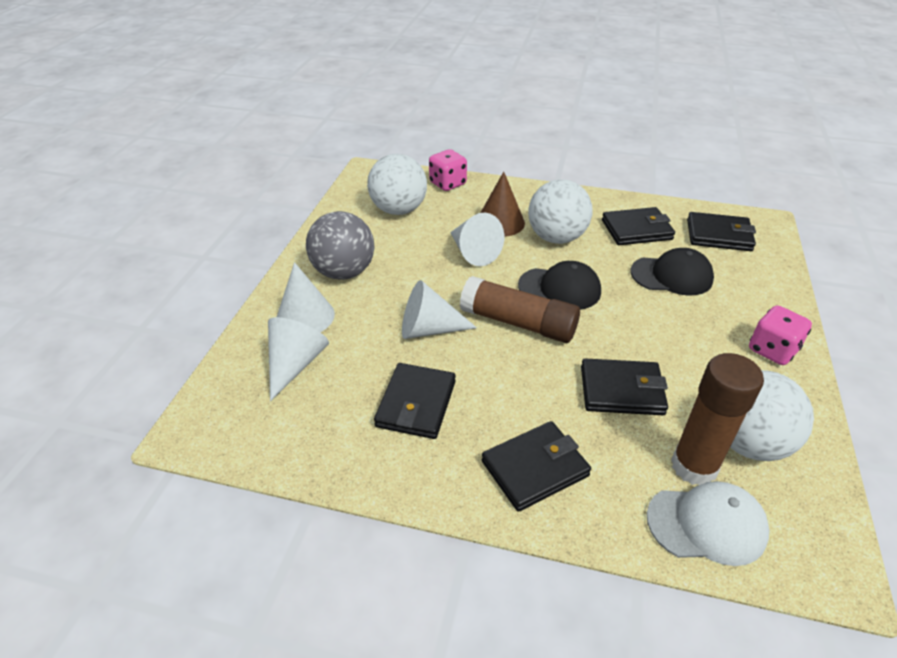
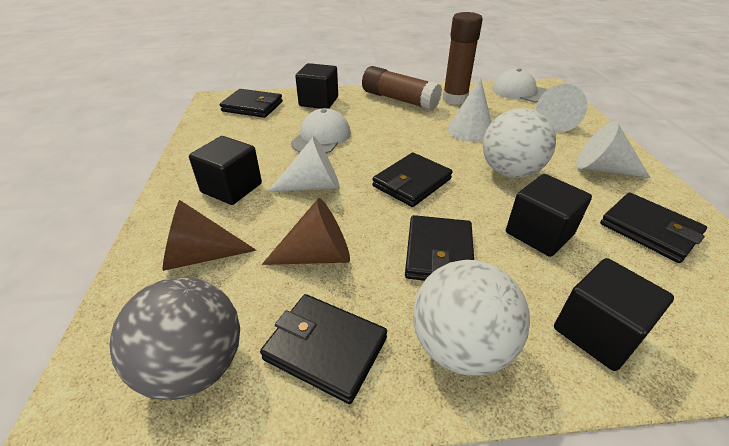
black cap: [518,261,601,310] [631,248,714,296] = 2 -> none = 0
black cube: none = 0 -> [189,136,262,205] [295,63,338,109] [506,174,592,257] [554,258,674,371] = 4
brown cone: [480,172,525,237] = 1 -> [163,200,257,271] [262,198,350,265] = 2
pink dice: [429,149,467,191] [749,305,812,365] = 2 -> none = 0
white ball: [367,154,427,215] [528,179,592,244] [730,370,814,461] = 3 -> [413,260,530,376] [483,108,556,178] = 2
white cap: [647,481,769,566] = 1 -> [291,108,351,154] [492,68,548,102] = 2

